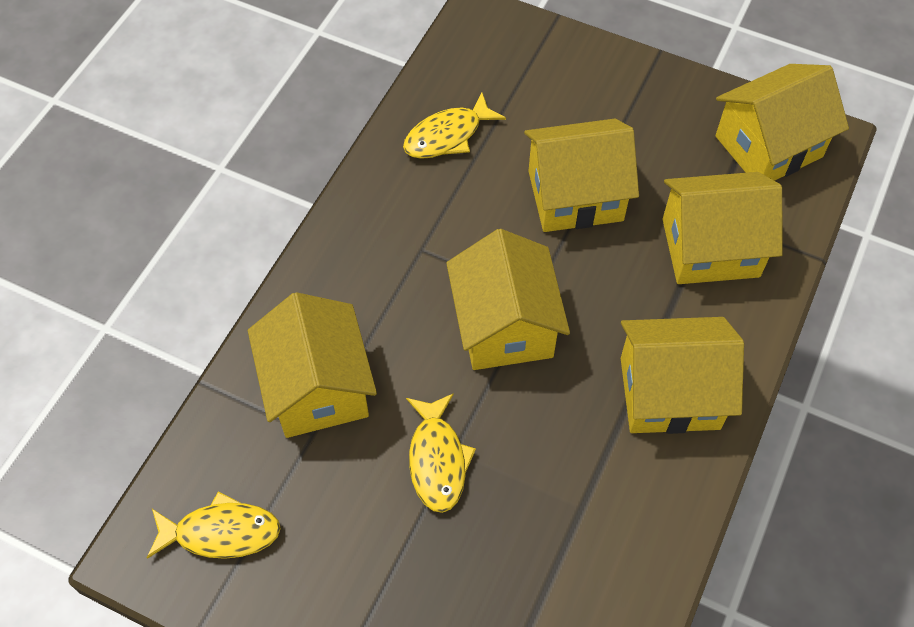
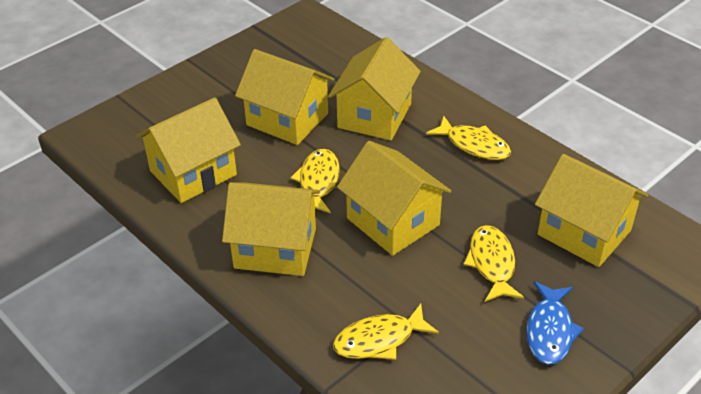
blue fish: none = 0 -> [526,281,584,365] = 1
yellow fish: [147,491,281,559] [403,92,506,159] [406,393,476,513] = 3 -> [290,149,340,213] [333,304,439,360] [426,116,511,160] [463,225,524,302] = 4

